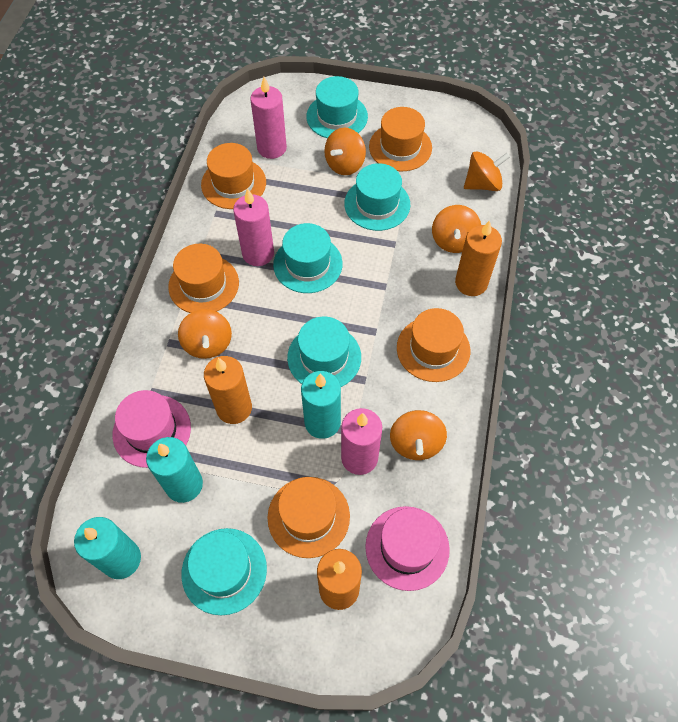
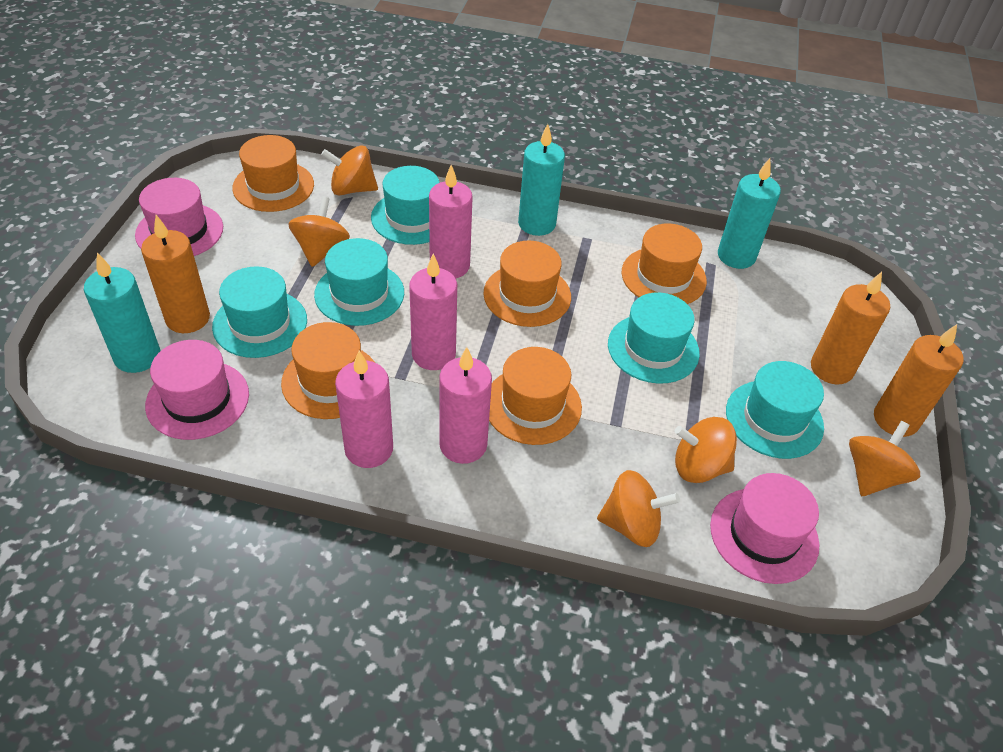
pink candle: [233,188,274,266] [250,77,287,159] [341,408,382,475] = 3 -> [335,351,393,468] [409,254,457,370] [429,165,473,278] [439,347,492,464] = 4
pink hat: [113,390,191,468] [365,506,450,591] = 2 -> [135,178,223,256] [145,340,249,440] [710,473,820,584] = 3

